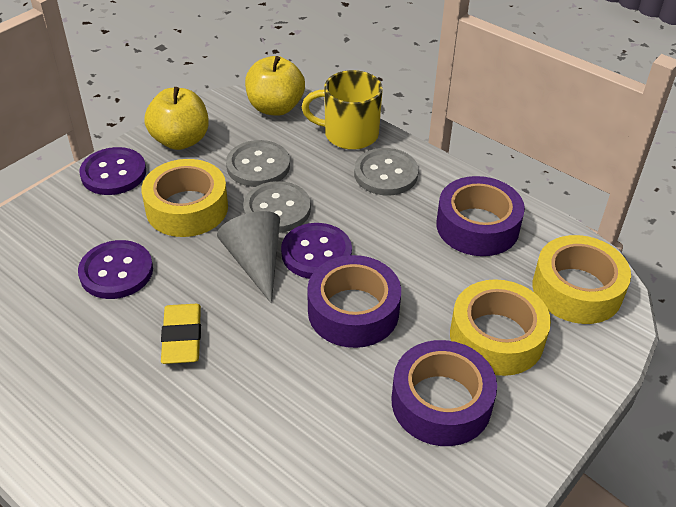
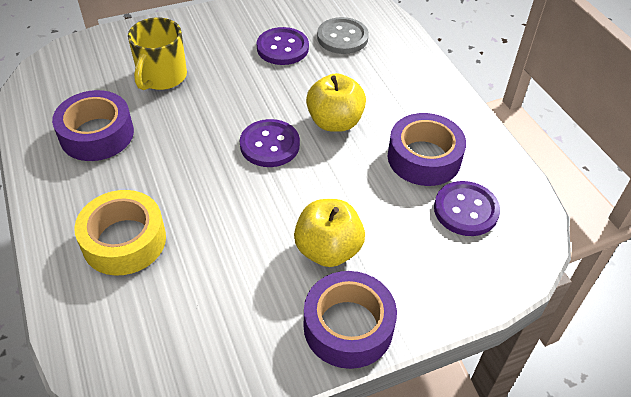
grey button: [226,140,290,187] [243,181,311,233] [354,148,419,195] = 3 -> [317,17,369,54] = 1
grey cone: [217,211,280,303] = 1 -> none = 0
yellow eraser: [161,304,201,364] = 1 -> none = 0
yellow tape: [141,159,228,237] [450,279,551,376] [533,235,631,324] = 3 -> [74,190,166,276] = 1

